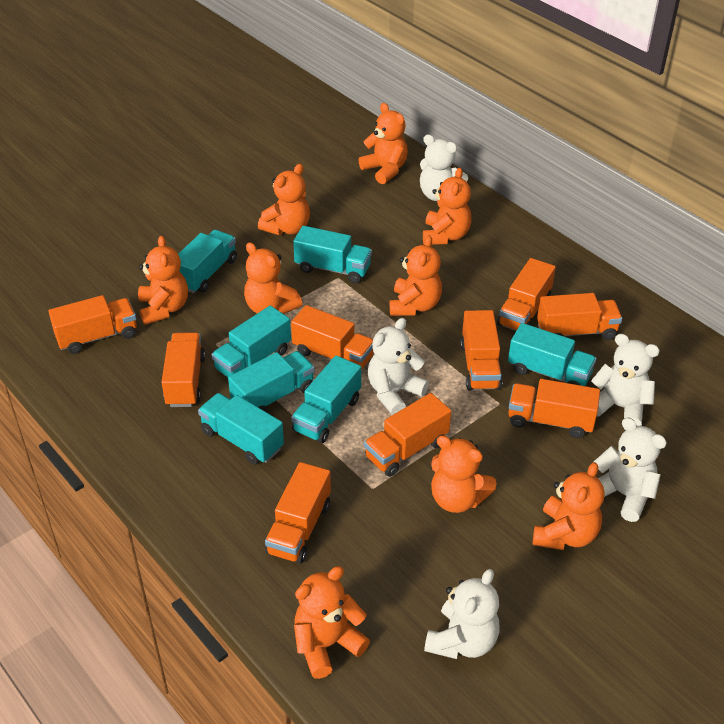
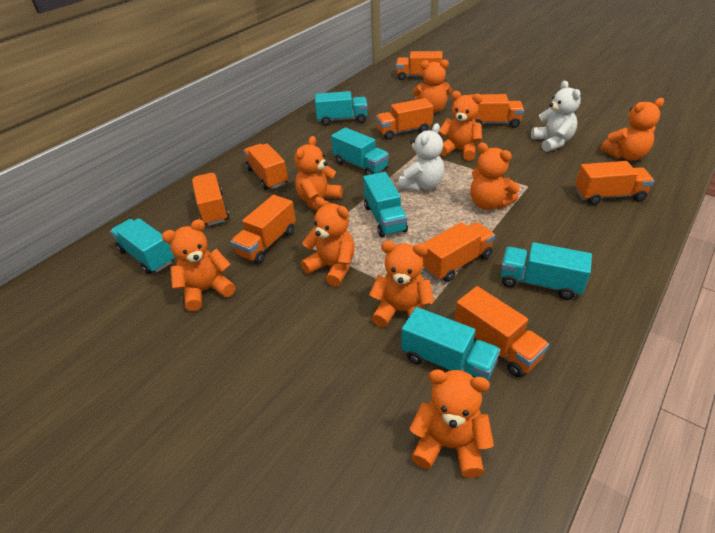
turquoise truck: [178,230,237,293] [198,393,284,465] [211,306,291,377] [228,351,315,412] [291,356,361,443] [293,226,372,284] [508,323,596,386] = 7 -> [110,218,174,274] [315,91,368,126] [331,127,389,175] [363,172,408,237] [401,307,500,381] [501,242,592,300] = 6
white teddy bear: [368,318,429,415] [420,135,468,201] [424,569,499,659] [591,334,660,426] [593,418,667,522] = 5 -> [398,123,444,192] [531,81,581,152] = 2

